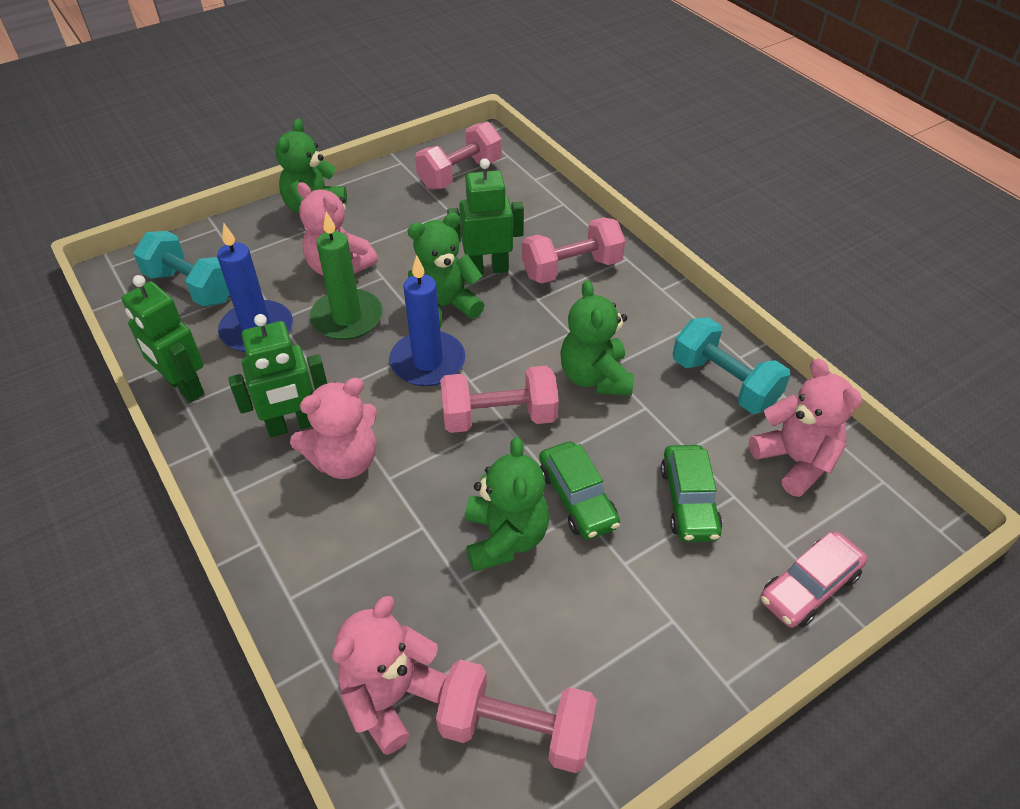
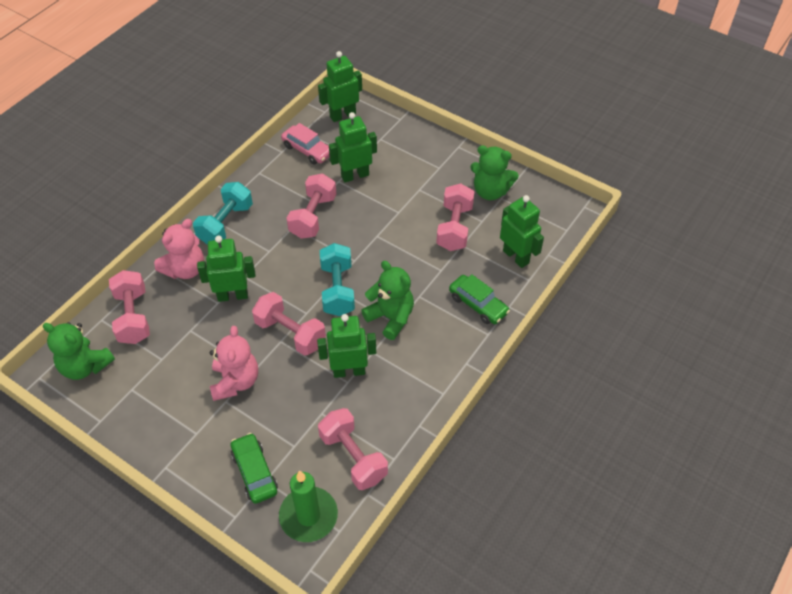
blue candle: [217,224,293,352] [389,255,466,386] = 2 -> none = 0
green robot: [121,275,205,403] [229,314,327,437] [447,158,524,275] = 3 -> [197,235,255,302] [317,314,376,378] [318,51,362,122] [329,112,377,182] [500,195,544,268] = 5
green teddy bear: [275,119,347,214] [408,213,484,328] [465,437,549,572] [560,280,634,396] = 4 -> [43,322,115,380] [361,261,414,340] [470,145,519,200] = 3
pink dumbbell: [415,122,502,190] [436,660,597,773] [440,366,559,433] [522,217,625,284] = 4 -> [109,270,150,344] [252,292,326,356] [287,173,336,239] [318,408,388,490] [436,183,475,251] = 5
pink teddy bear: [290,378,377,479] [297,182,378,275] [332,596,448,755] [749,359,862,497] = 4 -> [154,219,204,279] [210,326,258,401] = 2

